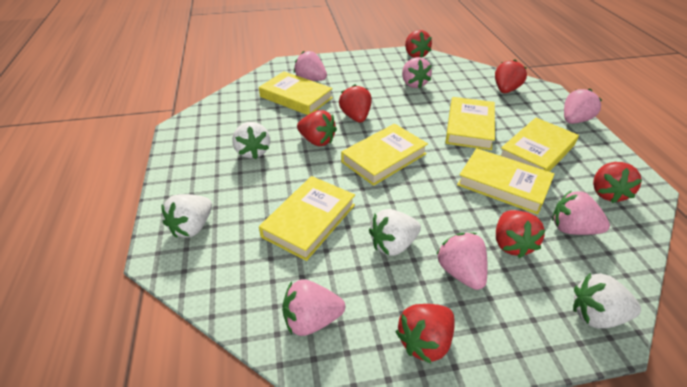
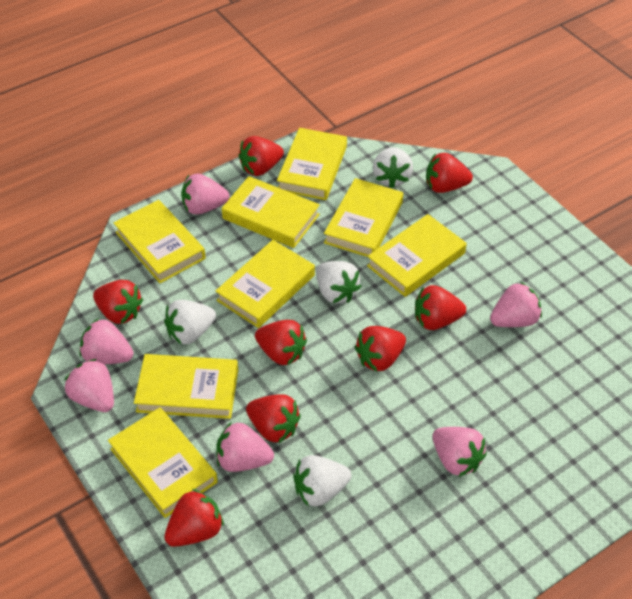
red strawberry: [297,110,337,146] [339,85,372,123] [395,304,455,364] [405,30,432,58] [495,59,527,93] [496,210,545,258] [593,162,642,203] = 7 -> [93,280,143,324] [164,489,224,547] [238,136,284,176] [246,394,301,443] [255,320,307,365] [355,326,406,371] [415,285,466,330] [426,153,473,193] = 8
yellow book: [259,71,333,115] [259,176,355,261] [341,124,428,186] [445,97,495,150] [457,148,554,215] [500,118,579,172] = 6 -> [108,407,218,518] [114,200,206,283] [134,354,238,419] [215,240,315,328] [222,176,320,248] [277,128,347,200] [324,178,403,257] [367,214,467,297] = 8

